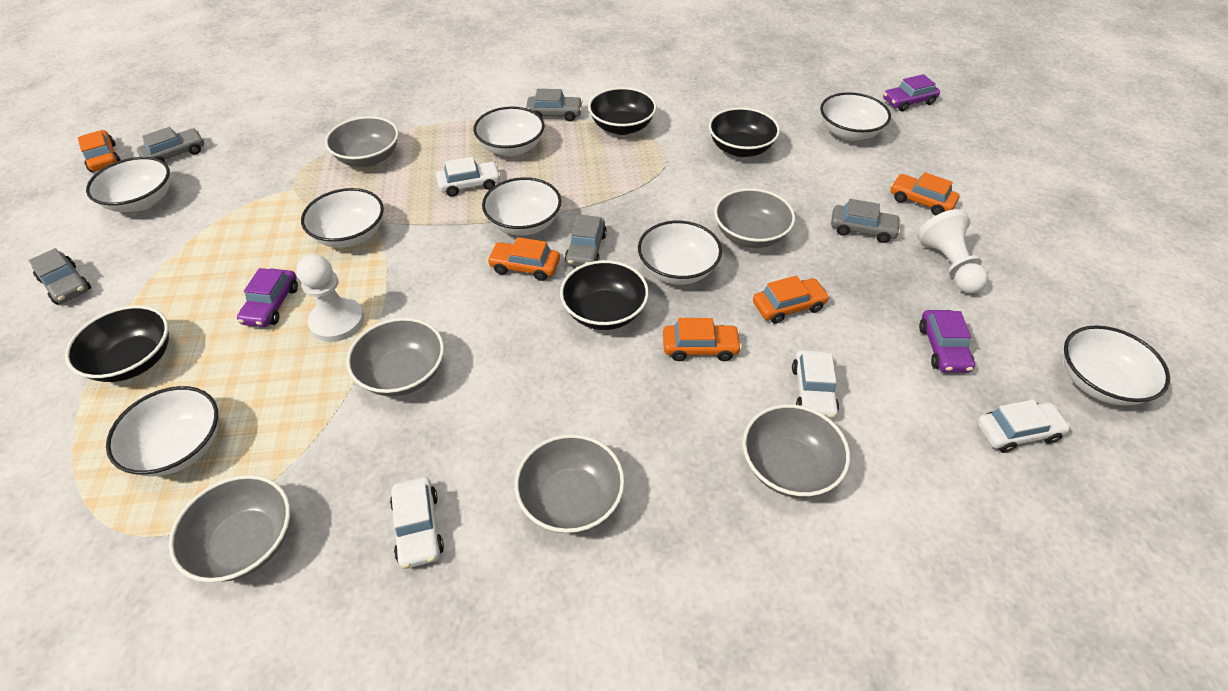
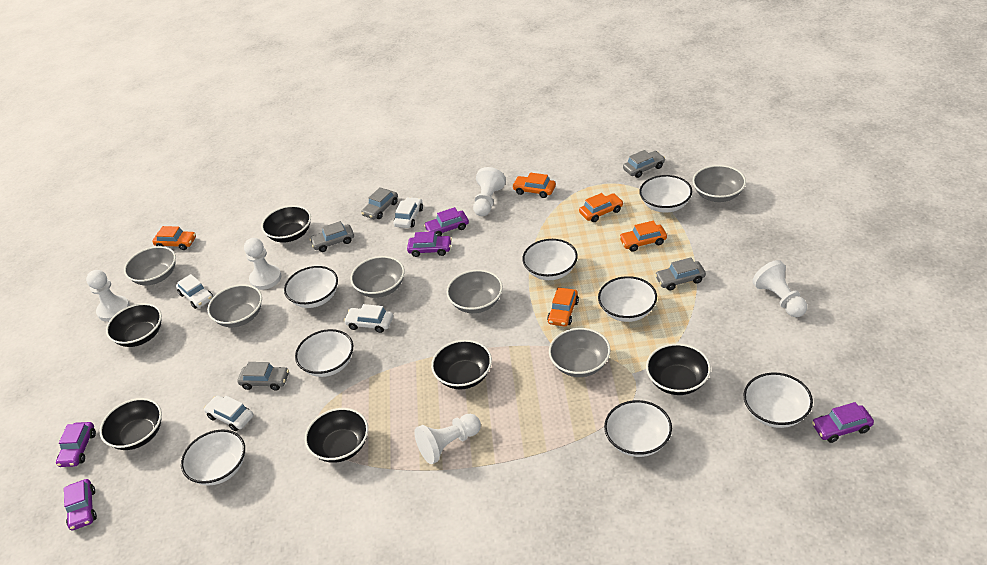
black bowl: [65,305,169,382] [560,260,649,330] [588,87,656,135] [709,107,780,157] = 4 -> [100,398,162,450] [106,303,162,347] [261,205,311,243] [305,408,368,463] [431,340,492,389] [646,343,711,395] = 6
purple car: [237,268,298,327] [883,74,940,111] [919,310,975,373] = 3 -> [56,422,96,467] [64,479,97,530] [407,231,452,257] [424,207,469,236] [812,402,874,443] = 5
white pawn: [297,255,364,342] [917,209,988,294] = 2 -> [86,270,130,322] [244,238,282,290] [414,414,481,464] [473,167,506,216] [752,260,807,317] = 5

